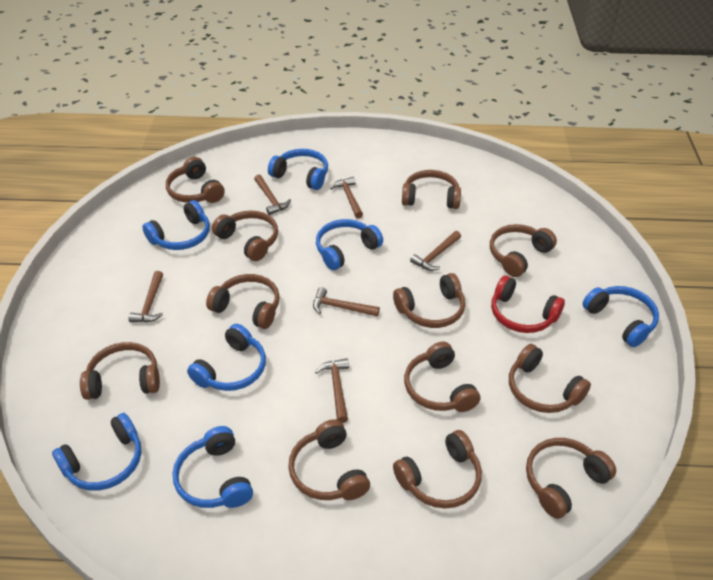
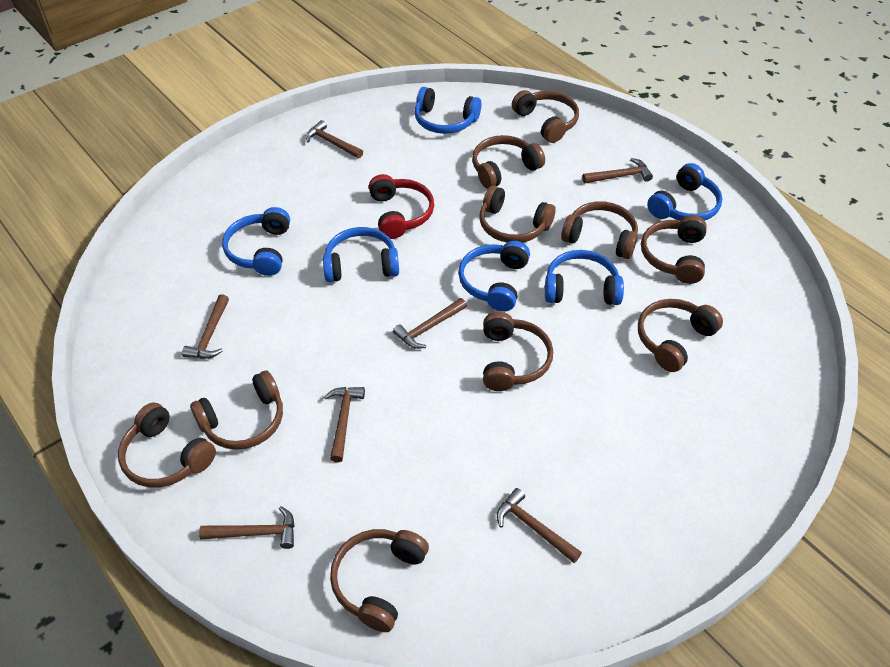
blue headphones: [52,413,142,490] [142,200,210,250] [172,426,253,508] [187,324,266,391] [268,149,328,190] [316,219,383,270] [583,286,659,347] = 7 -> [222,207,290,276] [323,227,399,282] [415,87,481,134] [458,241,530,312] [545,250,624,305] [647,163,722,221] = 6
brown hammer: [128,271,163,322] [254,175,291,215] [313,287,380,317] [315,358,349,423] [330,177,363,218] [410,231,461,271] = 6 -> [182,294,229,359] [199,506,295,549] [306,120,363,159] [324,387,365,462] [393,298,467,349] [497,488,582,563] [582,158,653,183] = 7
brown headphones: [80,342,160,400] [166,157,225,203] [206,274,280,329] [212,211,278,261] [288,419,370,500] [393,273,465,328] [393,430,482,509] [402,170,461,209] [404,342,480,412] [490,224,557,277] [509,344,591,413] [526,438,616,519] = 12 -> [118,402,216,488] [190,371,283,450] [330,529,429,632] [472,135,545,189] [479,185,556,243] [483,312,553,391] [512,90,579,143] [561,201,638,259] [638,299,723,372] [641,215,707,284] = 10

